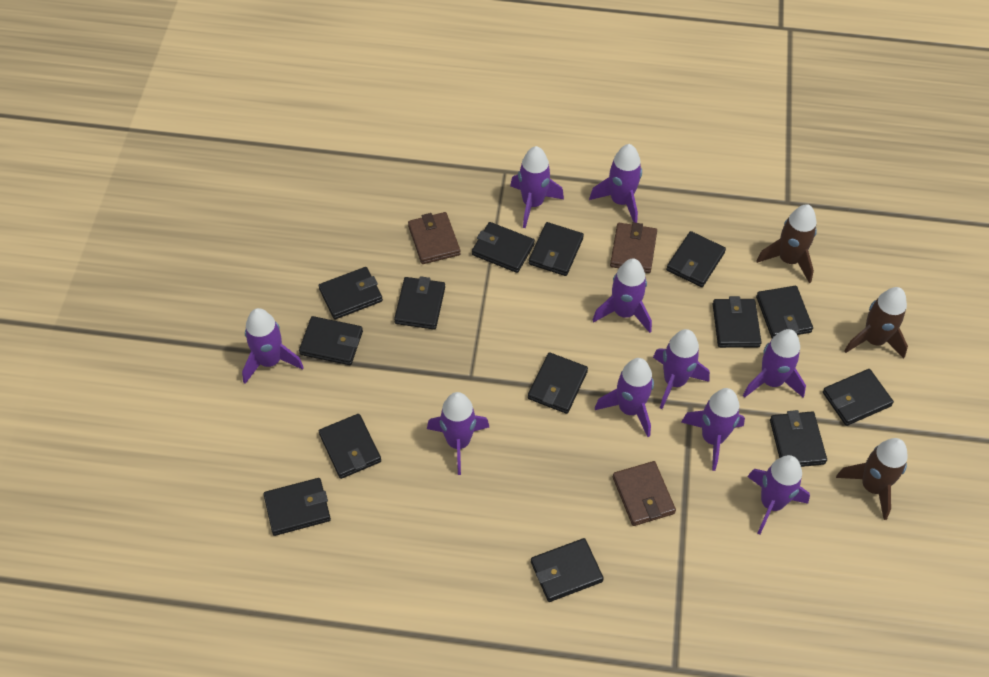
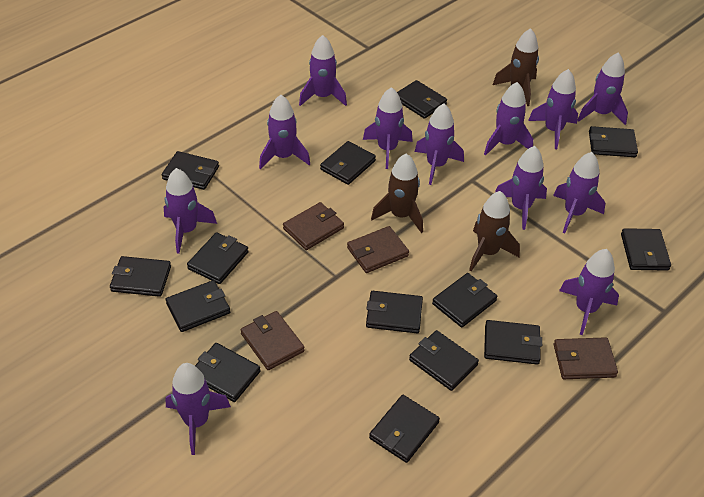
brown wallet: [408,212,460,264] [610,222,657,273] [613,461,676,526] = 3 -> [241,311,305,370] [283,202,344,250] [347,226,409,273] [554,337,618,379] = 4
purple rocket: [242,308,304,384] [427,392,489,475] [510,146,564,228] [589,144,642,223] [593,258,652,333] [595,358,654,437] [653,329,710,409] [681,388,745,471] [743,329,806,398] [747,455,810,534] = 10 -> [164,168,217,254] [165,363,231,455] [259,95,310,169] [299,35,347,106] [363,87,413,169] [415,103,464,185] [484,82,533,156] [495,146,547,230] [528,69,578,149] [553,152,605,233] [559,249,619,335] [578,52,628,125] = 12

